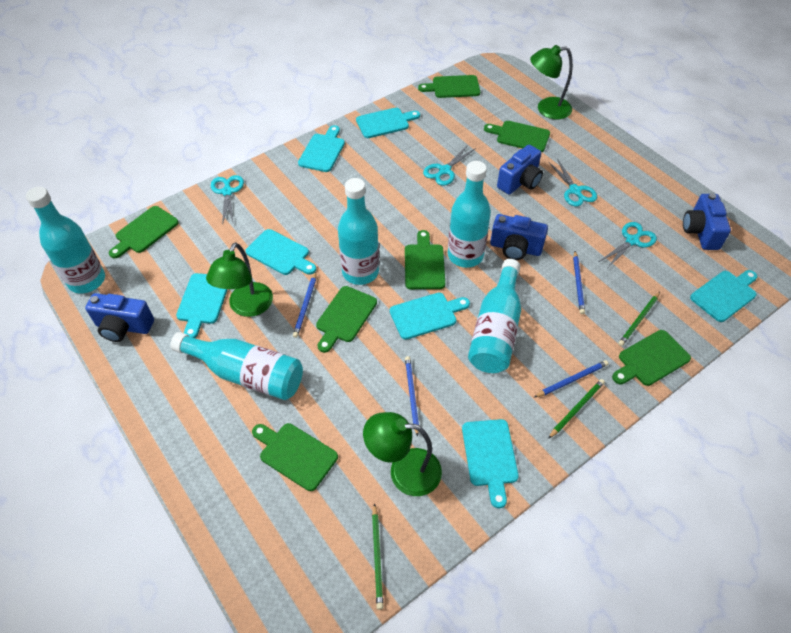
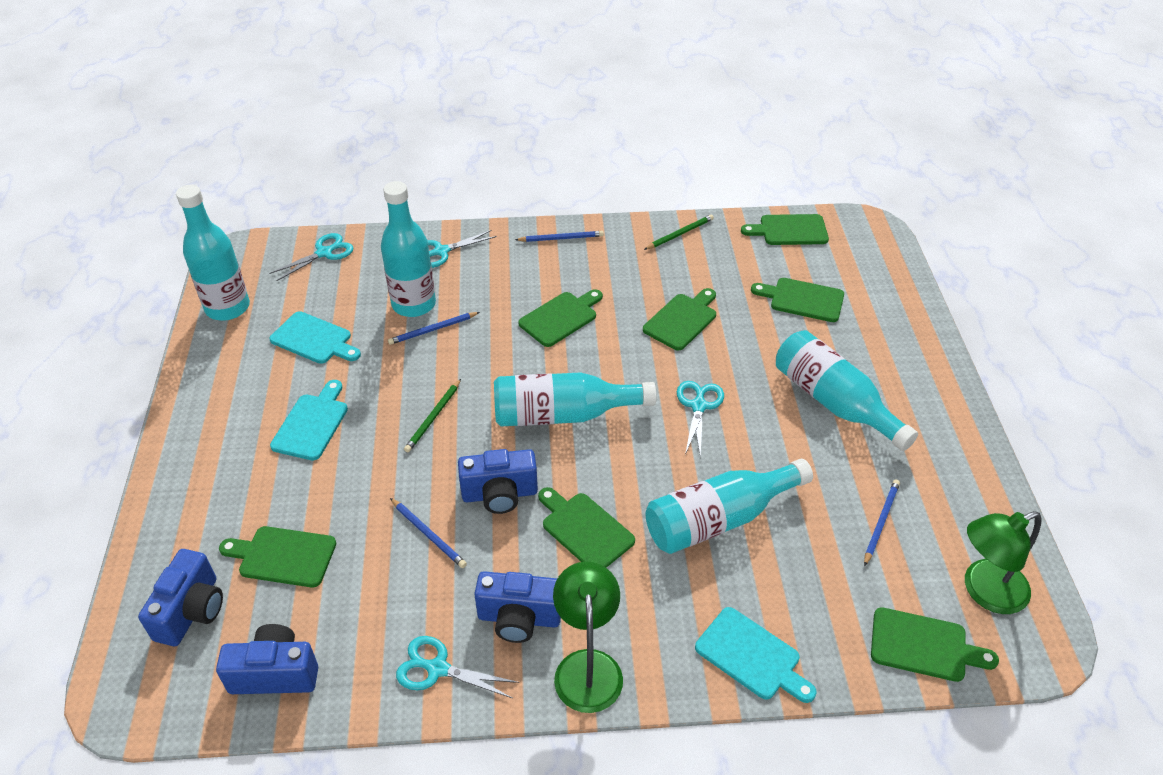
green lamp: [206,243,273,317] [363,412,442,496] [530,45,573,119] = 3 -> [553,561,623,713] [965,511,1042,614] = 2
green pencil: [372,503,383,610] [548,379,605,439] [618,292,660,346] = 3 -> [404,379,461,452] [644,214,714,250] = 2
turquoise cutting board: [176,273,228,338] [245,229,316,275] [298,125,345,172] [356,108,420,138] [390,293,470,340] [462,419,519,508] [690,270,757,322] = 7 -> [269,311,361,364] [270,380,348,461] [695,607,817,703] = 3

